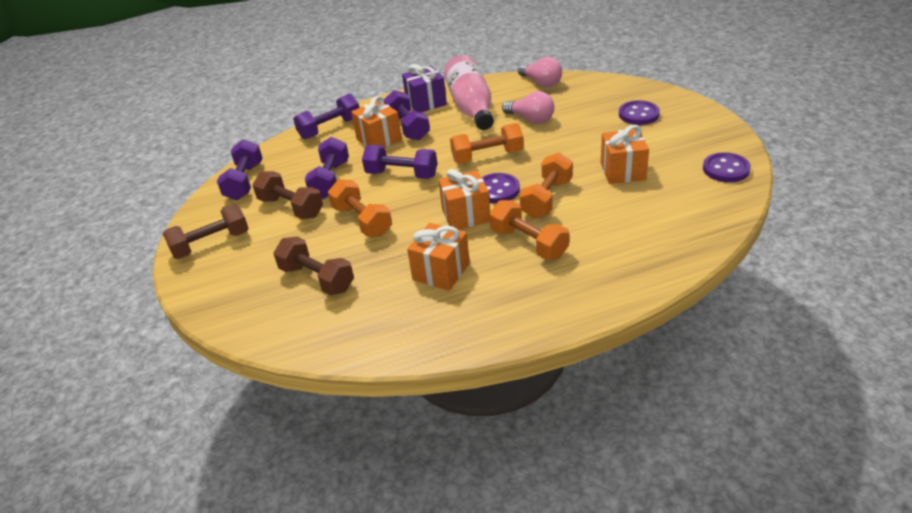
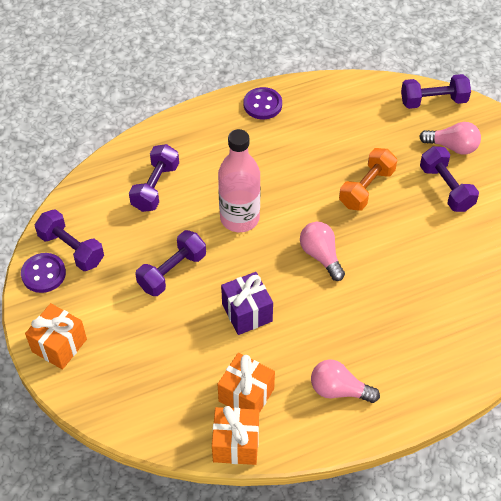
brown dumbbell: [163,204,249,259] [252,171,323,219] [273,237,354,295] = 3 -> none = 0
orange dumbbell: [328,179,392,237] [450,123,524,164] [489,200,569,260] [519,153,573,219] = 4 -> [339,148,397,211] = 1
orange gift: [351,96,402,147] [407,223,470,291] [438,169,490,229] [601,125,649,184] = 4 -> [25,303,87,370] [212,406,259,465] [218,353,275,413] = 3
pink light bulb: [502,91,555,124] [518,57,562,87] = 2 -> [300,222,345,281] [311,359,380,403] [419,122,481,155] = 3
purple button: [482,173,520,203] [619,100,660,125] [703,152,751,182] = 3 -> [21,253,66,293] [244,87,282,119] = 2

